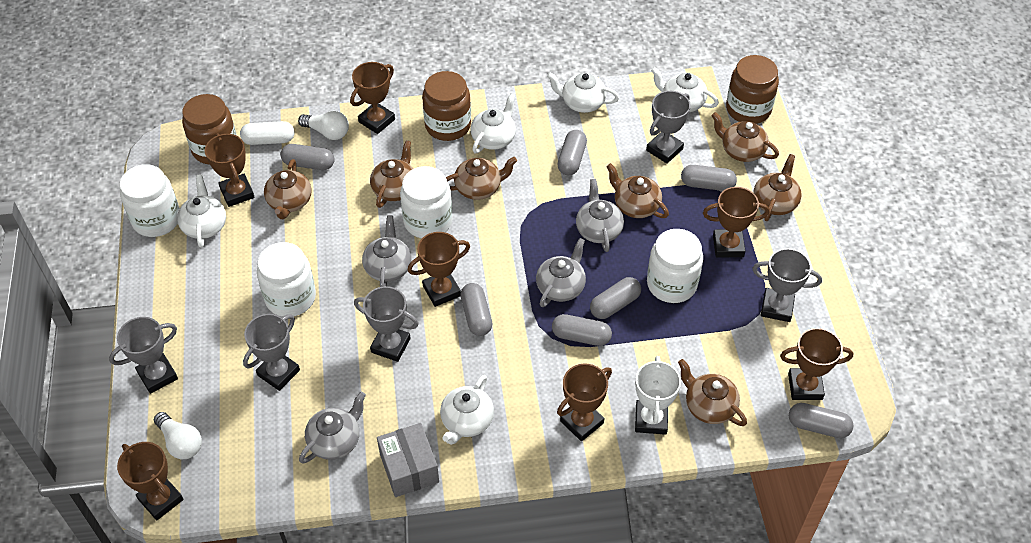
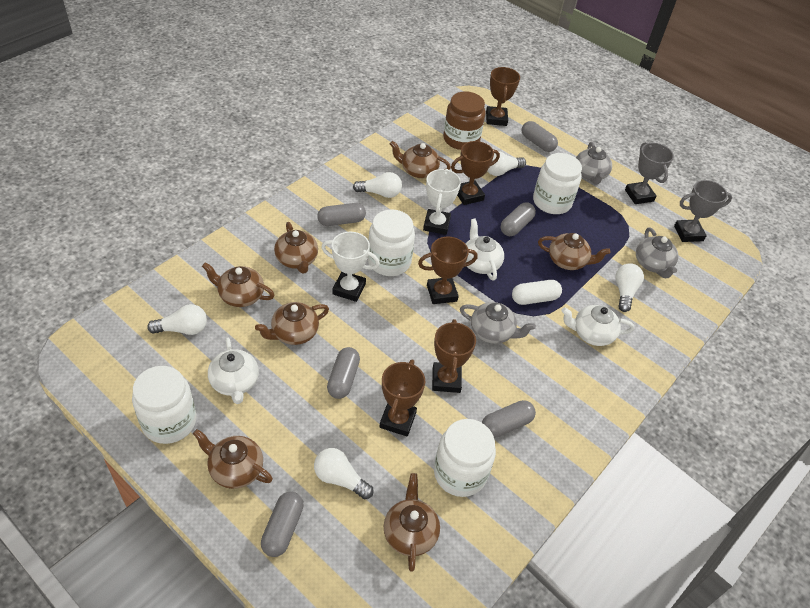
brown jar: [182,94,237,165] [422,71,471,141] [726,55,779,124] = 3 -> [443,91,486,150] = 1
brown trophy: [117,442,184,520] [205,133,255,207] [350,62,395,134] [408,232,470,307] [557,364,612,441] [703,187,769,257] [780,328,853,400] = 7 -> [380,359,425,436] [418,237,478,304] [432,319,476,393] [451,141,500,205] [486,67,520,126] = 5
grey box: [377,423,439,497] = 1 -> none = 0
grey capsule: [280,144,335,170] [460,283,493,336] [552,314,612,346] [557,130,587,175] [590,277,641,319] [681,165,737,191] [789,403,853,438] = 7 -> [261,492,304,557] [317,203,366,226] [327,347,360,399] [482,400,536,438] [501,202,536,236] [522,121,558,152] = 6
grey teapot: [299,392,366,463] [362,215,412,287] [536,238,586,307] [576,179,624,252] = 4 -> [460,302,536,344] [576,142,612,184] [636,228,678,278] = 3
grey trophy: [109,317,178,394] [243,314,300,391] [354,286,419,362] [646,91,691,163] [752,248,822,322] = 5 -> [625,142,674,204] [674,180,732,242] = 2
white light bulb: [154,412,202,459] [298,111,349,140] = 2 -> [147,304,207,335] [314,448,373,499] [353,172,402,198] [487,151,526,176] [615,263,644,312] = 5
white teapot: [177,174,226,248] [440,375,494,445] [470,93,516,153] [547,72,619,113] [651,67,719,112] = 5 -> [208,338,259,404] [466,219,504,281] [561,305,634,346] = 3
white trophy: [635,356,681,435] = 1 -> [321,232,380,302] [423,169,461,235] = 2

